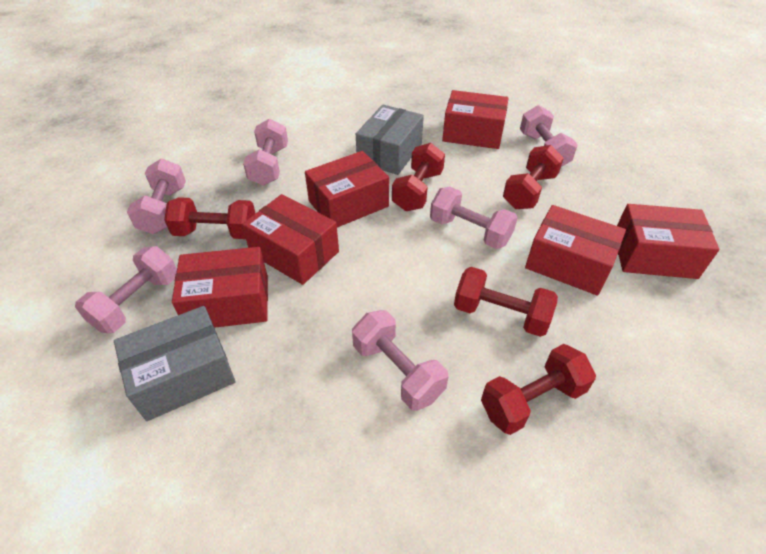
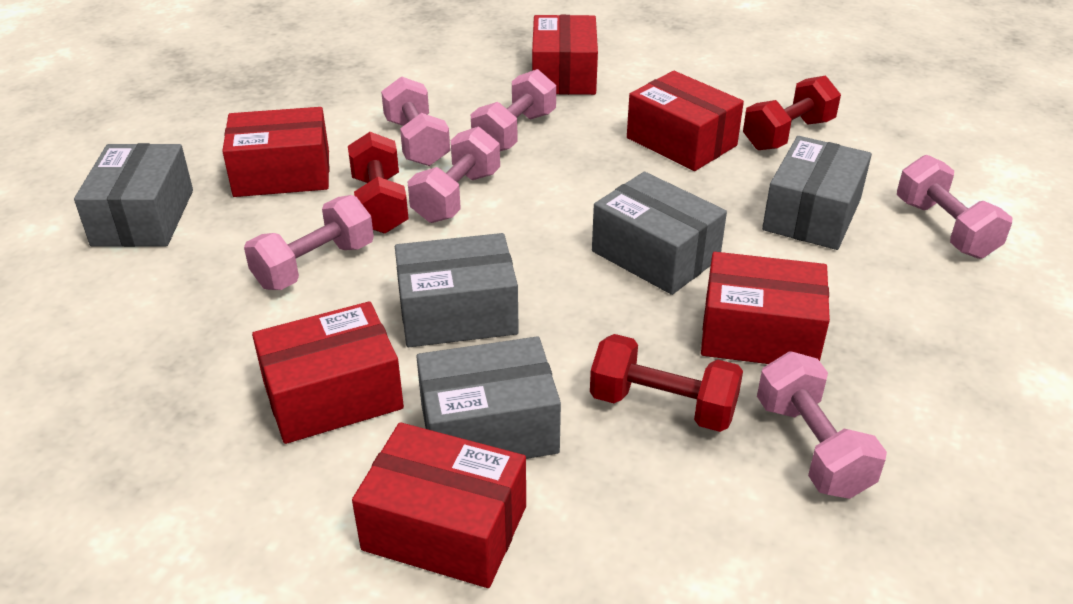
grey box: [114,306,236,421] [356,105,424,175] = 2 -> [74,143,193,247] [395,233,519,347] [416,336,561,459] [592,172,727,295] [762,136,872,250] = 5
red dumbbell: [164,197,256,239] [392,143,445,211] [454,267,558,337] [481,344,596,435] [503,145,564,209] = 5 -> [348,132,409,234] [590,334,743,432] [743,75,841,150] = 3

